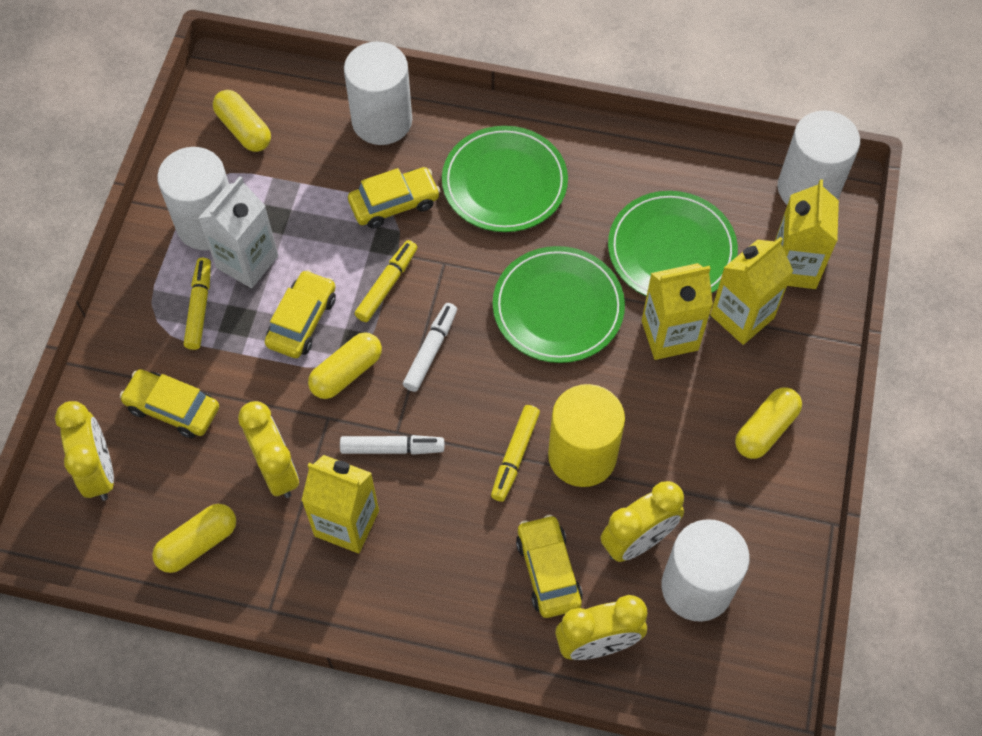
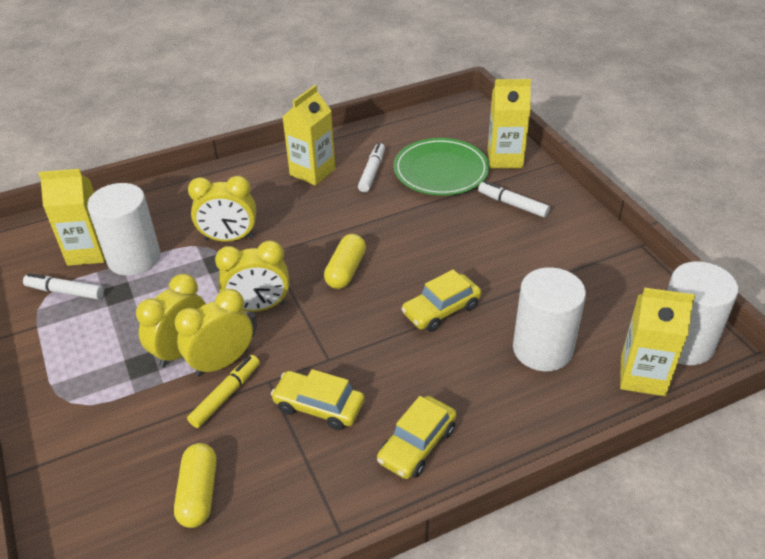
green plate: [442,126,568,232] [493,246,625,363] [608,191,738,297] = 3 -> [394,138,490,196] = 1
white carton: [198,176,278,288] = 1 -> none = 0
white cylinder: [157,147,229,250] [344,42,412,145] [661,519,750,622] [778,111,860,205] = 4 -> [87,183,160,276] [513,267,586,371] [667,261,738,365] = 3
white marker: [340,435,444,455] [403,303,457,392] = 2 -> [23,273,104,299] [358,143,385,193] [478,181,550,217] = 3
yellow capsule: [152,504,236,573] [213,90,271,152] [308,332,382,399] [735,387,802,459] = 4 -> [174,443,217,528] [324,234,366,289] = 2
yellow car: [120,369,219,438] [265,270,336,358] [348,167,440,229] [516,515,583,618] = 4 -> [271,369,365,430] [377,396,457,479] [401,269,481,332] = 3
yellow cylinder: [548,384,625,487] = 1 -> none = 0
yellow marker: [184,258,211,350] [355,240,417,322] [491,405,540,502] = 3 -> [187,355,260,428] = 1

